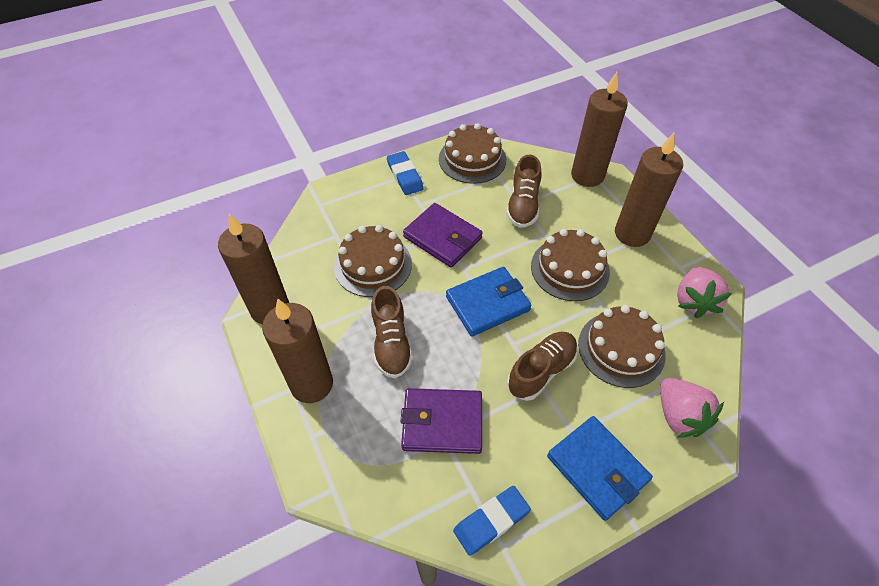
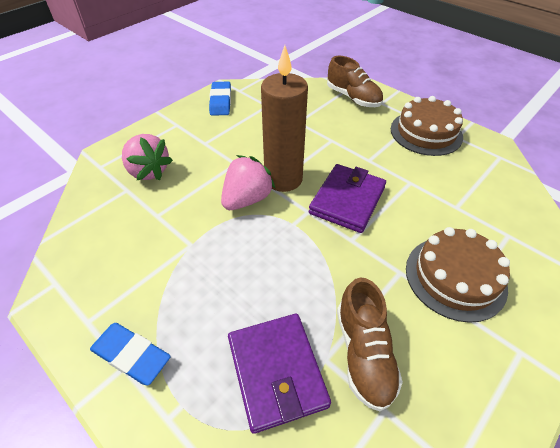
blue wallet: [446,267,532,336] [547,416,653,521] = 2 -> none = 0
brown cake: [334,225,412,297] [439,123,506,184] [531,229,610,301] [578,305,666,388] = 4 -> [391,96,463,156] [406,227,510,323] = 2
brown candle: [218,213,289,324] [262,299,333,403] [571,72,628,187] [615,133,683,247] = 4 -> [261,45,308,192] = 1
brown shoe: [371,286,413,378] [506,155,542,228] [507,332,578,401] = 3 -> [327,56,383,107] [337,278,403,411] = 2

